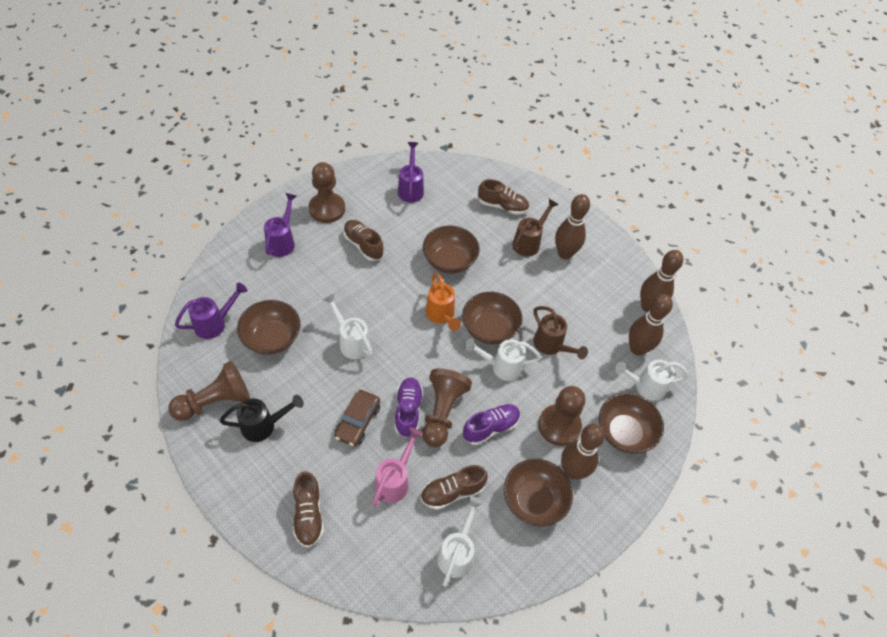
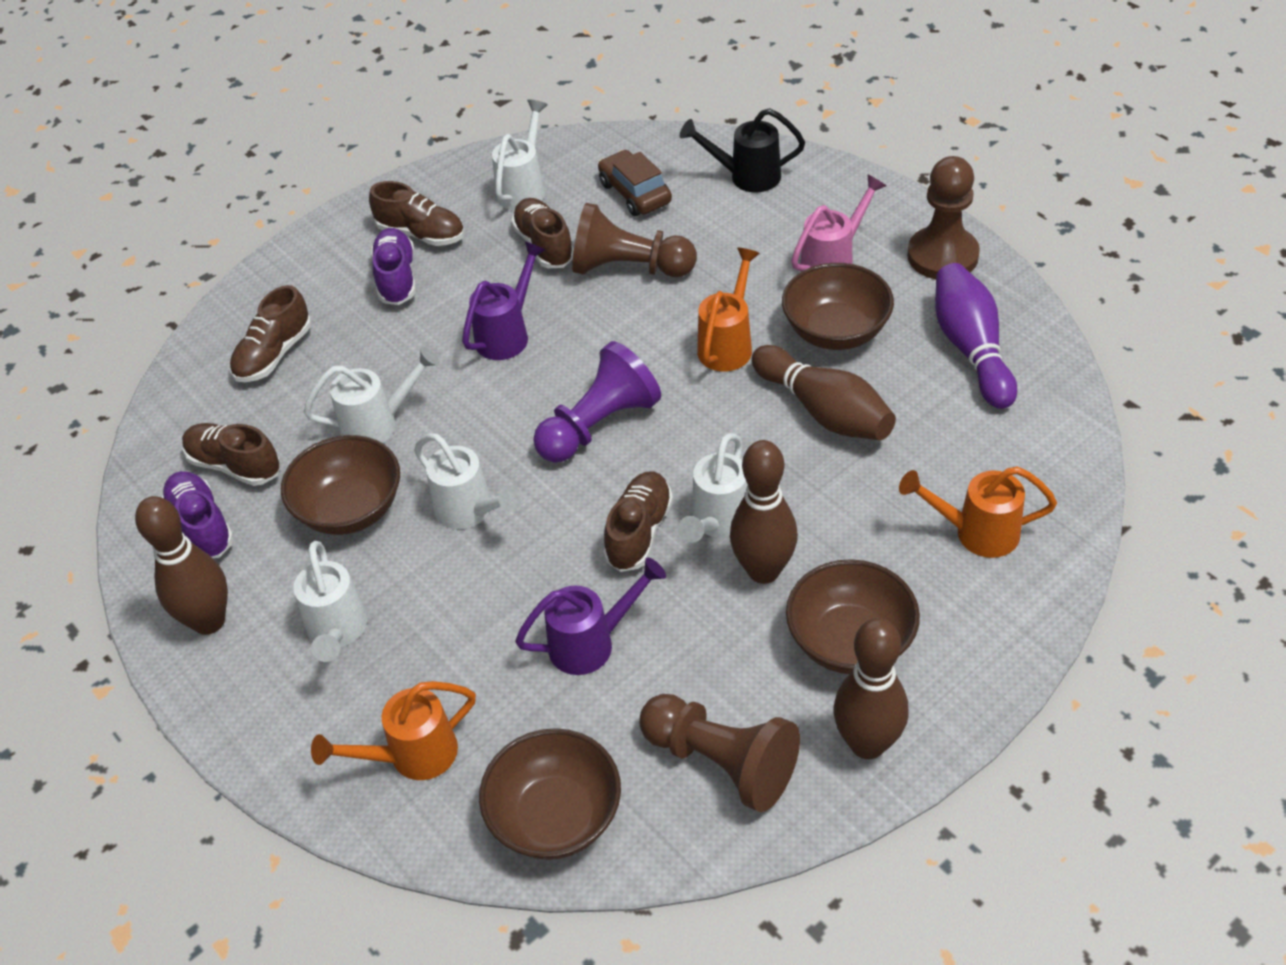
brown bowl: [237,300,301,355] [423,226,480,274] [462,292,523,344] [504,459,573,526] [599,393,664,453] = 5 -> [281,435,400,535] [479,728,621,860] [782,263,894,350] [786,559,920,674] = 4
brown pawn: [168,361,250,421] [309,162,345,223] [422,368,472,447] [538,386,585,446] = 4 -> [572,203,697,277] [639,694,800,812] [907,156,980,279] = 3
brown shoe: [293,471,324,548] [343,220,384,261] [421,465,488,510] [478,179,529,215] = 4 -> [182,423,281,486] [230,285,311,382] [369,181,465,246] [511,198,574,268] [603,472,673,572] = 5
brown watering can: [513,199,559,256] [533,306,588,359] = 2 -> none = 0
orange watering can: [425,273,461,331] = 1 -> [311,681,476,780] [697,248,760,372] [899,466,1057,558] = 3
purple bowling pin: none = 0 -> [935,263,1017,409] = 1
purple pawn: none = 0 -> [533,341,661,462] = 1
purple watering can: [175,282,247,339] [264,193,296,257] [398,142,424,203] = 3 -> [462,241,546,360] [515,557,666,675] = 2
white watering can: [323,294,373,359] [437,496,483,587] [465,338,541,381] [614,360,689,401] = 4 -> [293,541,368,662] [304,347,440,443] [414,433,522,529] [492,100,548,210] [678,433,747,543] = 5

